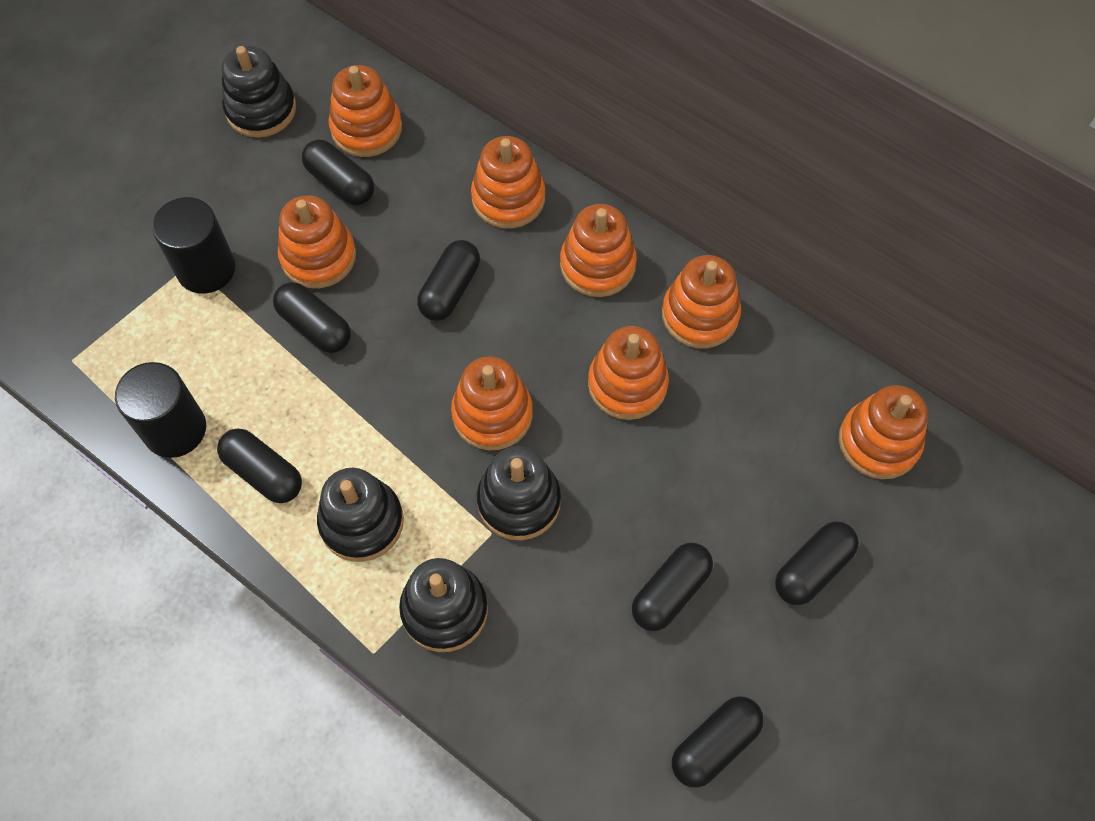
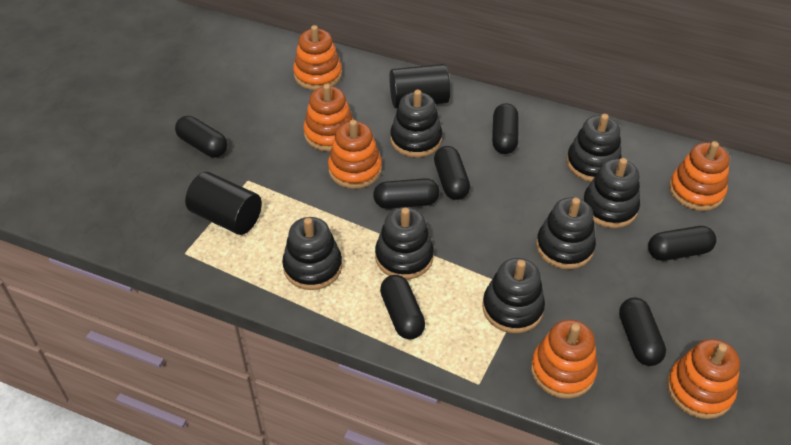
black stacking toy: [221,46,296,138] [317,468,404,562] [399,558,488,652] [477,446,561,541] = 4 -> [282,217,342,290] [375,207,434,280] [390,90,442,157] [482,258,545,333] [536,197,596,269] [566,114,622,182] [583,158,640,228] = 7
orange stacking toy: [278,195,356,288] [328,65,402,157] [451,357,533,450] [471,136,545,229] [560,204,637,297] [588,326,669,420] [662,255,741,348] [839,385,928,479] = 8 -> [293,25,342,90] [303,84,354,152] [328,120,382,189] [531,320,598,399] [667,339,740,419] [669,141,730,211] = 6

